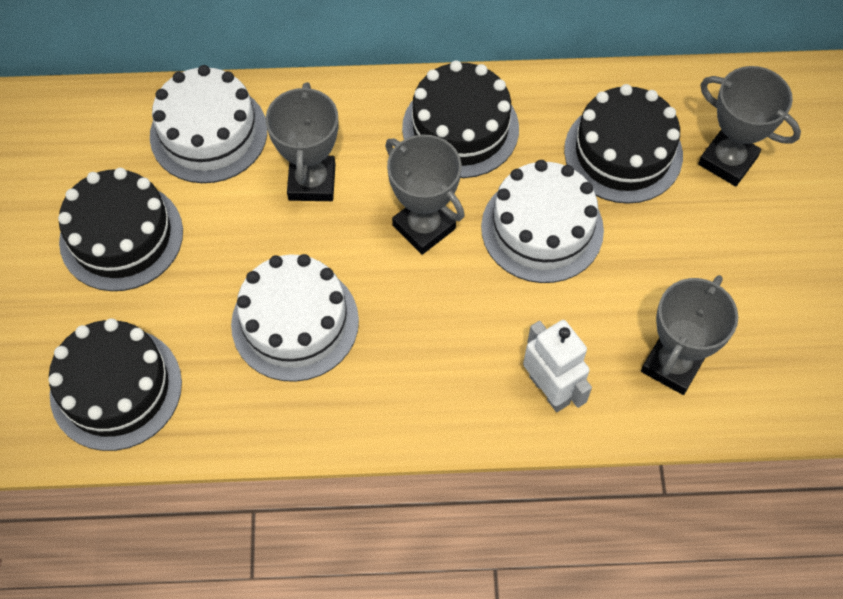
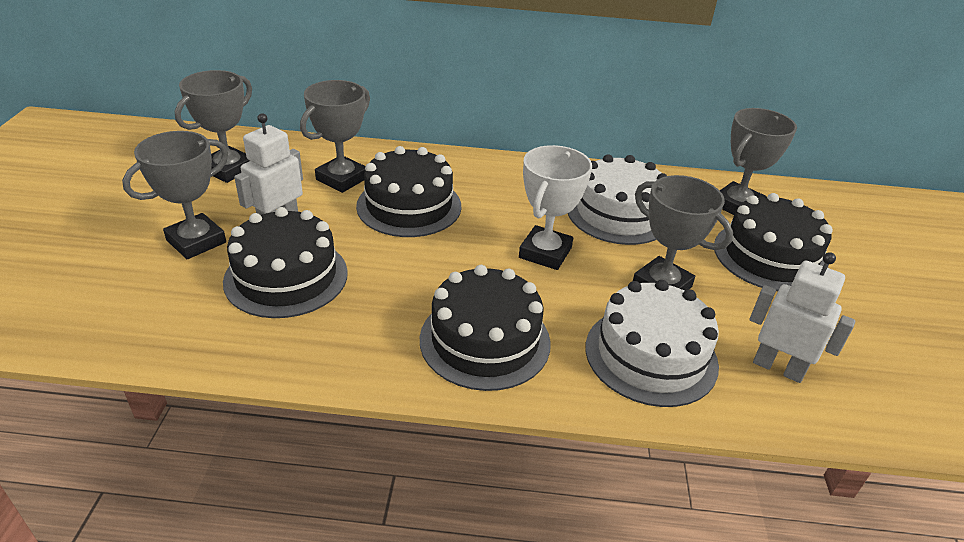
grey trophy: [266,82,339,201] [385,135,465,255] [641,275,738,395] [698,66,801,186] = 4 -> [122,131,228,259] [175,70,252,183] [300,80,370,193] [633,175,733,290] [720,108,797,215] = 5
white cake: [150,65,267,183] [231,254,359,382] [481,160,604,283] = 3 -> [568,154,667,245] [585,280,719,407] = 2
white robot: [523,320,592,412] = 1 -> [234,113,303,215] [750,252,855,383] = 2
white trophy: none = 0 -> [519,145,592,270] = 1

